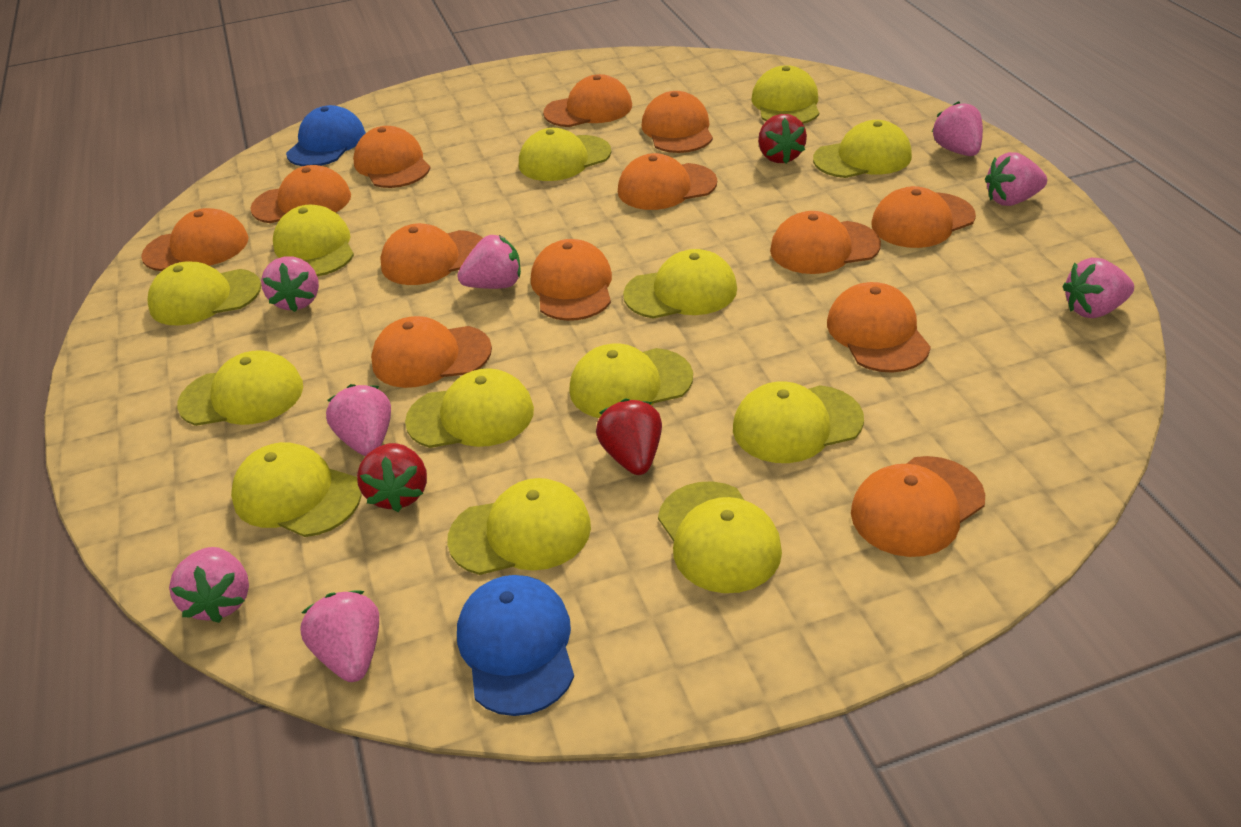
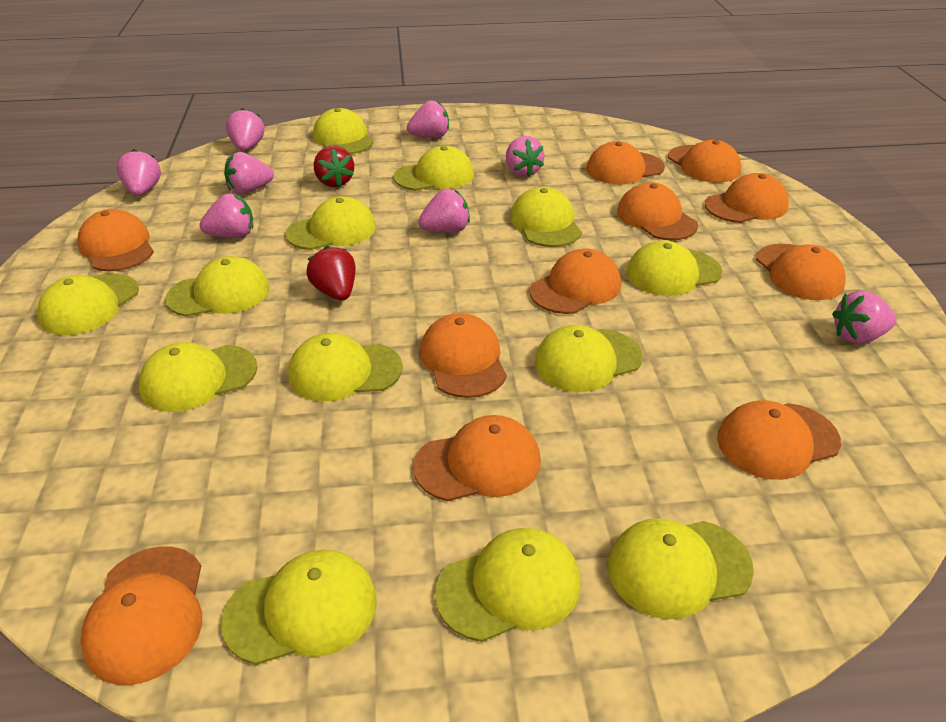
blue cap: [286,105,366,166] [457,575,574,716] = 2 -> none = 0
orange cap: [141,208,248,271] [250,165,351,223] [353,126,431,188] [371,316,492,388] [380,223,483,285] [531,239,612,321] [543,74,632,127] [618,153,717,210] [642,91,713,153] [770,211,881,274] [827,282,931,373] [851,456,985,557] [872,186,976,248] = 13 -> [77,209,154,272] [80,546,202,685] [413,415,541,501] [420,313,507,398] [529,249,621,314] [586,141,665,184] [617,182,698,240] [668,140,741,183] [705,173,789,223] [717,400,841,480] [756,244,846,300] = 11
red strawberry: [357,443,427,512] [596,398,662,475] [758,114,807,164] = 3 -> [306,246,356,301] [314,146,354,187] = 2

